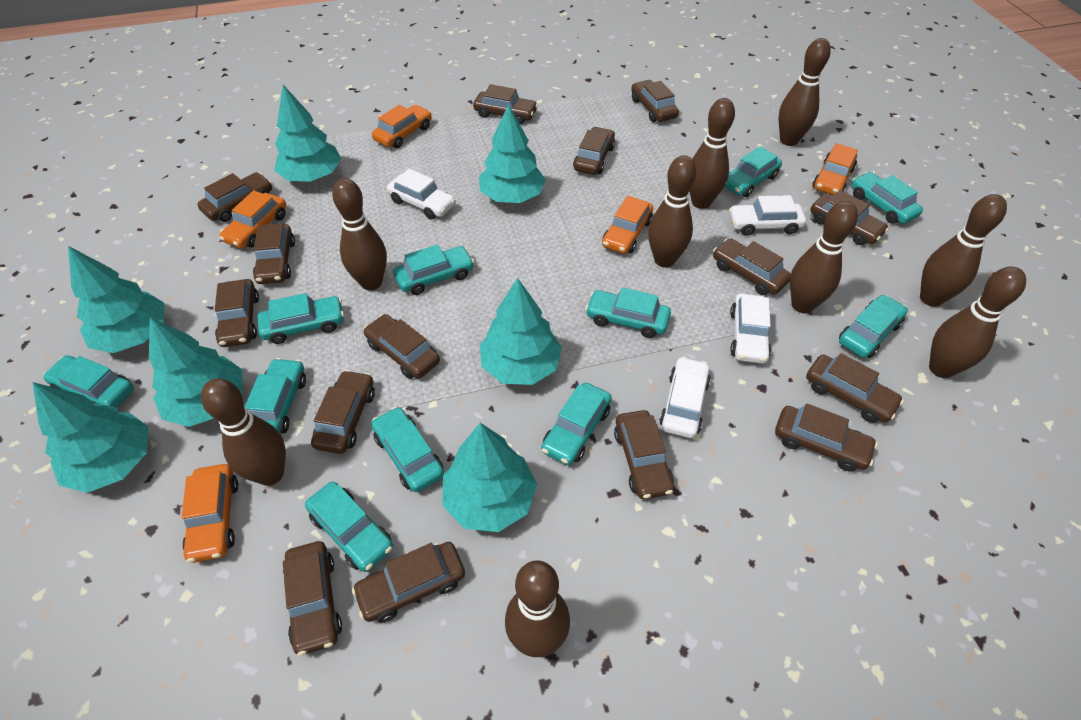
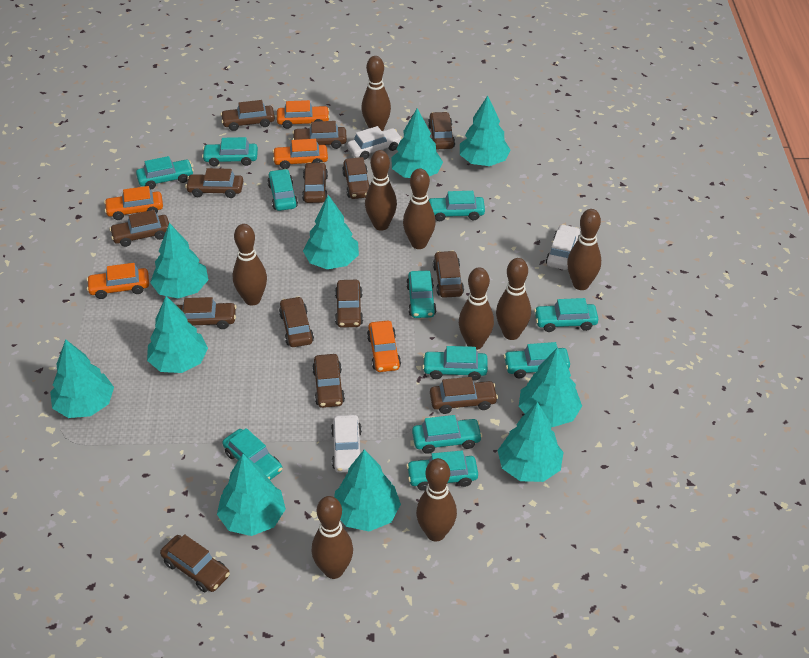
brown car: [198,172,272,222] [215,279,259,347] [253,224,295,284] [283,541,342,656] [311,370,375,454] [352,542,465,623] [363,314,440,379] [473,84,538,124] [573,127,615,175] [614,410,674,499] [631,80,679,122] [713,238,791,295] [775,403,878,472] [806,353,904,423] [810,190,889,245] = 15 -> [110,210,169,247] [160,534,230,592] [176,297,236,329] [185,168,243,198] [221,100,275,131] [279,296,314,347] [292,121,347,149] [302,162,328,203] [312,354,345,408] [335,280,363,328] [342,157,370,199] [428,112,455,149] [430,377,498,414] [433,251,464,298] = 14
turquoise tree: [32,382,148,493] [68,246,165,353] [149,317,242,427] [274,85,341,182] [442,423,537,532] [479,104,546,203] [480,278,562,385] = 7 -> [50,339,114,418] [147,296,208,373] [150,223,208,298] [217,454,286,536] [303,195,359,269] [334,449,401,532] [391,108,443,178] [460,96,511,166] [498,402,564,482] [519,348,582,427] = 10
white car: [387,169,456,220] [660,356,711,438] [729,195,806,236] [730,293,771,364] = 4 -> [331,415,362,473] [347,126,402,160] [546,224,580,270] = 3

